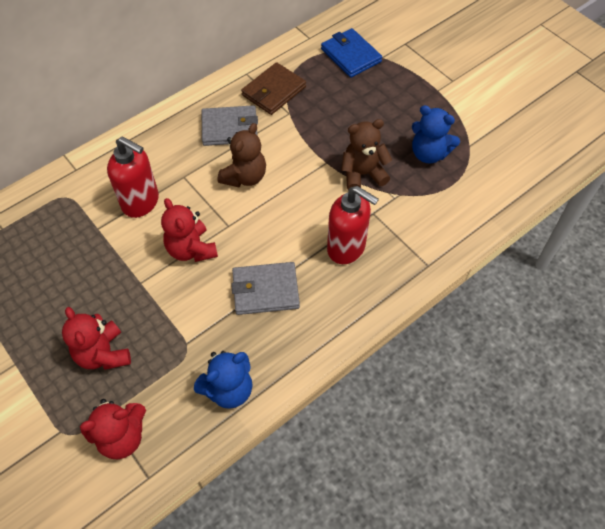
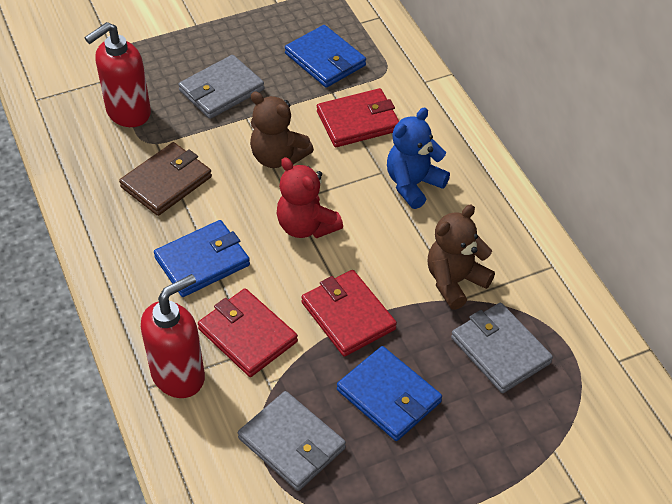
blue teddy bear: [194,351,253,409] [412,105,460,163] = 2 -> [387,108,450,209] = 1
blue wallet: [321,28,382,78] = 1 -> [154,220,250,297] [285,25,366,88] [337,346,442,441] = 3
grey wallet: [202,105,258,146] [231,262,300,315] = 2 -> [178,55,264,119] [238,391,346,491] [451,303,553,393] = 3
red teddy bear: [62,307,131,370] [80,399,146,459] [161,198,218,262] = 3 -> [277,157,343,238] = 1
red wallet: none = 0 -> [198,288,298,377] [301,270,397,357] [317,88,399,147] = 3

